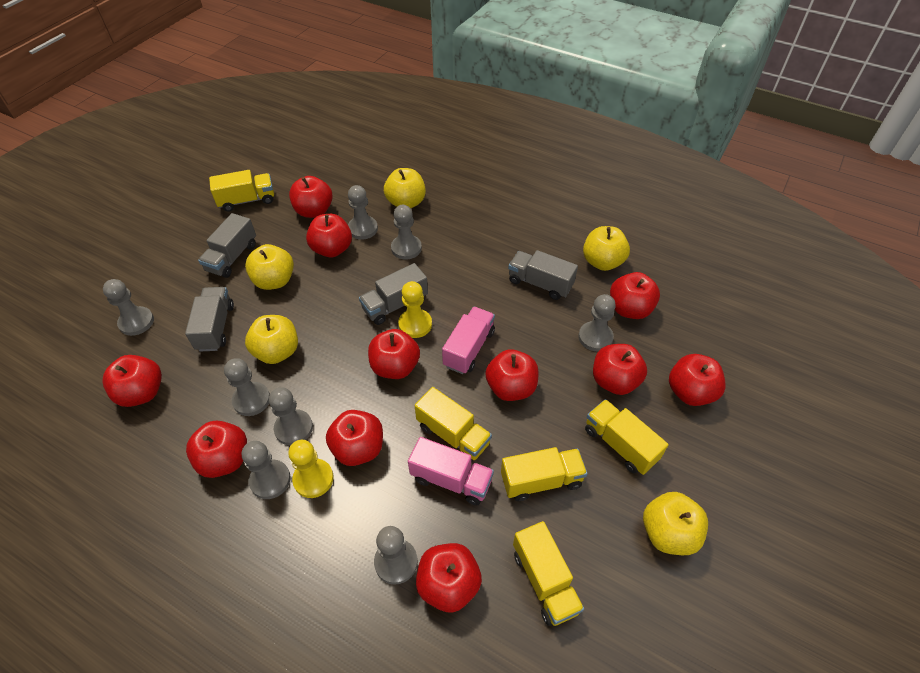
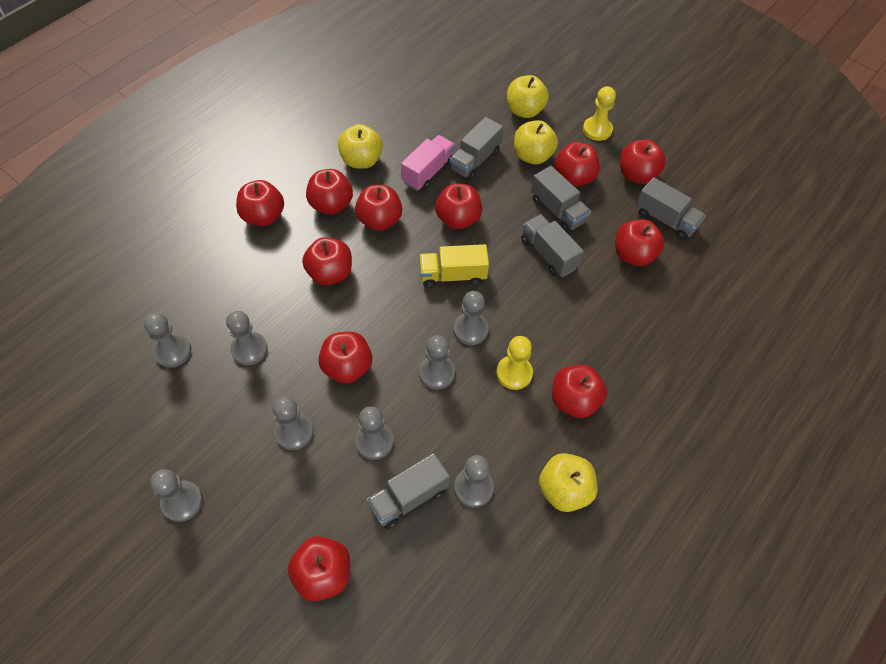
grey truck: [185,287,234,352] [198,213,256,278] [359,263,428,325] [508,250,578,300] = 4 -> [366,453,450,529] [449,117,503,180] [521,214,584,277] [531,166,591,233] [636,177,706,240] = 5
pink truck: [408,437,494,505] [442,307,495,374] = 2 -> [401,135,455,191] = 1
yellow apple: [245,244,294,290] [245,315,298,364] [384,168,426,208] [583,226,630,271] [643,492,708,555] = 5 -> [338,124,383,169] [507,75,549,118] [514,120,558,164] [539,453,597,512] = 4
yellow truck: [209,170,274,212] [415,387,492,463] [501,447,588,501] [513,521,584,626] [585,399,669,475] = 5 -> [419,244,489,288] = 1

